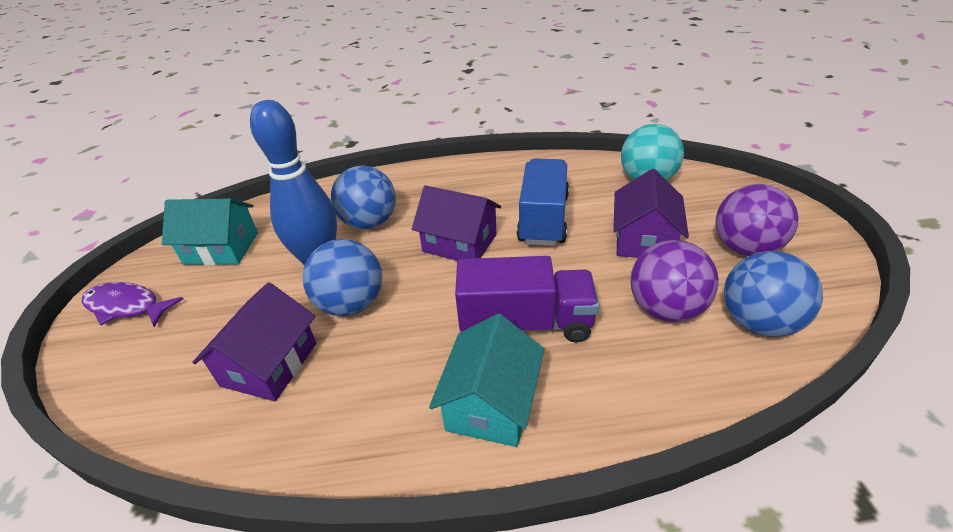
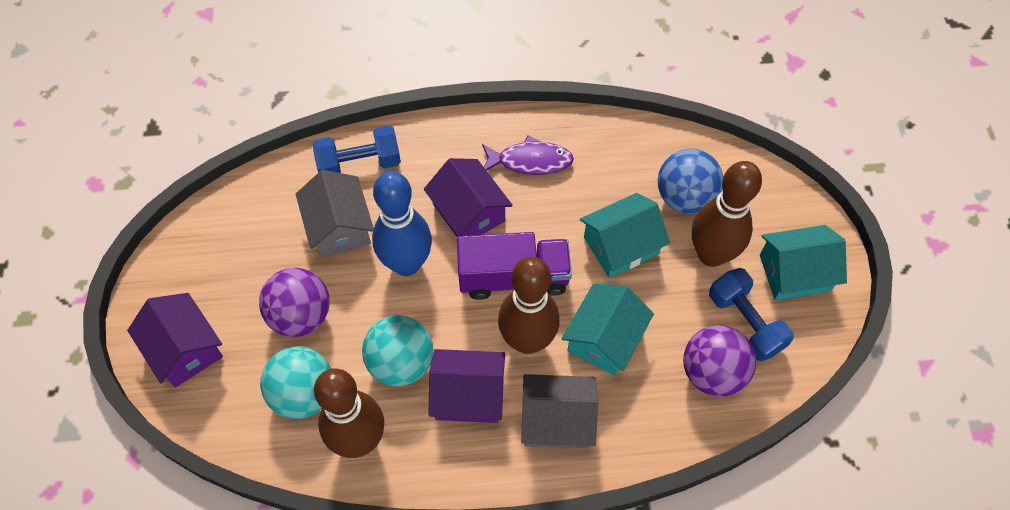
blue ball: [302,239,382,316] [331,165,396,229] [724,251,823,337] = 3 -> [658,149,723,214] = 1
blue dumbbell: none = 0 -> [313,125,401,173] [709,268,794,362] = 2
blue truck: [517,159,569,246] = 1 -> none = 0
brown bowling pin: none = 0 -> [314,368,384,458] [498,257,560,354] [692,161,762,267] = 3
grey house: none = 0 -> [296,170,374,258] [521,374,598,448] = 2
turquoise ball: [621,124,684,180] = 1 -> [260,346,331,419] [362,315,433,387] = 2
turquoise house: [162,198,258,265] [429,314,544,447] = 2 -> [561,283,654,376] [580,193,670,278] [760,225,847,300] = 3

